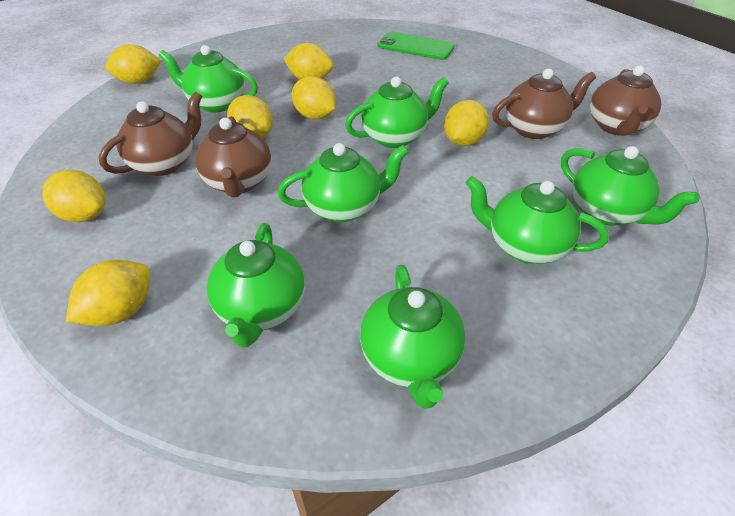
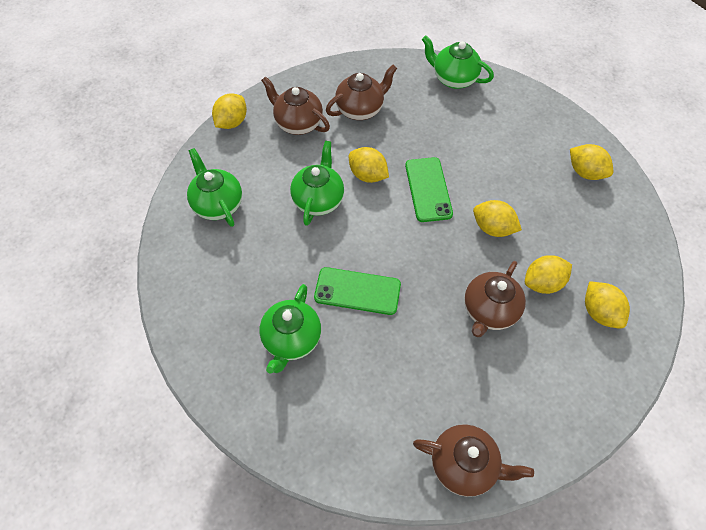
green phone: [378,32,455,60] = 1 -> [314,267,401,315] [405,157,453,222] = 2
green teapot: [159,45,258,112] [207,223,305,347] [278,143,409,222] [345,77,449,148] [360,265,466,409] [466,176,609,264] [561,146,700,226] = 7 -> [187,148,242,227] [260,284,321,374] [290,141,344,226] [422,36,494,89] = 4
yellow lemon: [42,170,106,222] [66,260,150,326] [105,44,161,84] [227,95,273,138] [284,43,333,79] [292,76,336,119] [444,100,489,146] = 7 -> [212,94,247,129] [349,147,389,183] [473,200,522,237] [525,255,572,294] [570,144,613,180] [585,281,630,329] = 6

